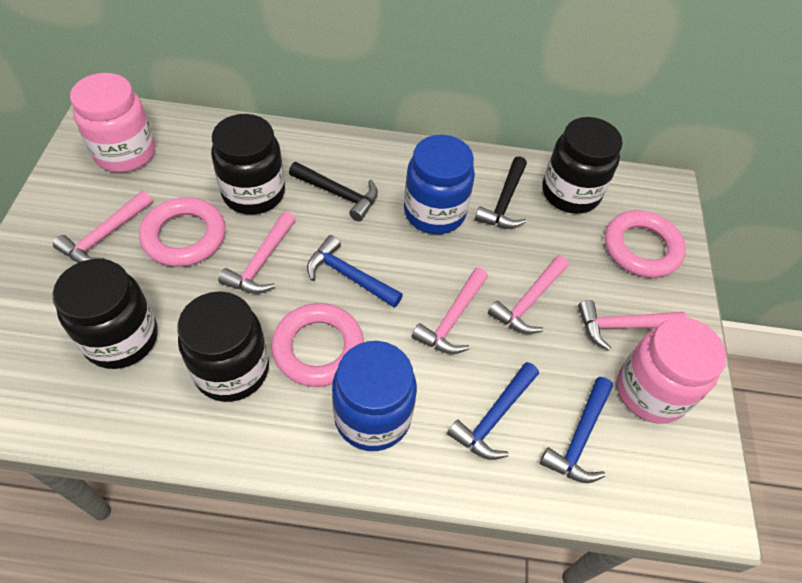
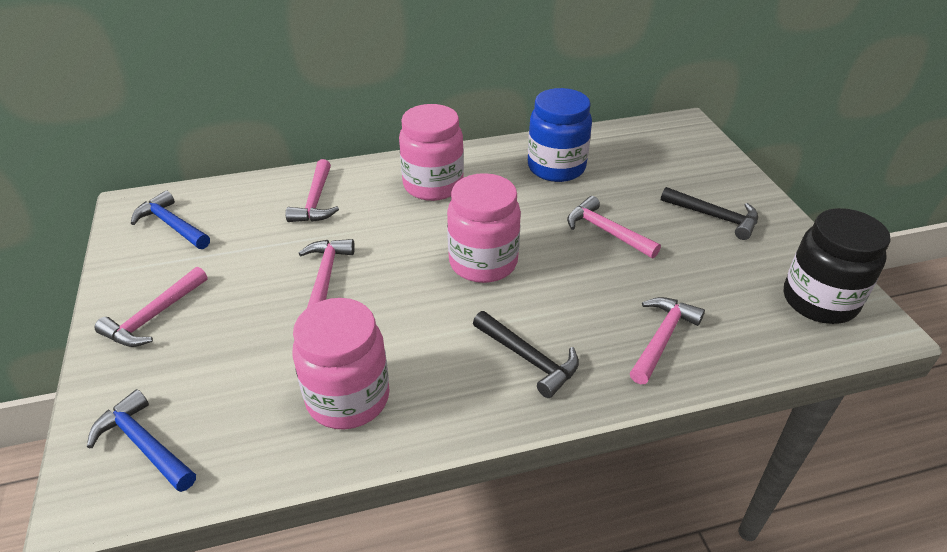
black jar: [52,259,158,369] [177,291,269,402] [211,114,285,215] [542,117,623,214] = 4 -> [784,208,891,324] = 1
blue hammer: [307,235,403,308] [447,362,539,460] [540,377,613,483] = 3 -> [87,389,196,492] [131,190,210,249] = 2
blue jar: [332,341,417,451] [404,135,475,234] = 2 -> [528,88,592,182] = 1
pink jar: [70,73,155,173] [617,317,727,424] = 2 -> [292,298,390,430] [399,104,464,201] [447,173,521,283] = 3
pink ring: [139,197,225,267] [271,303,364,387] [605,210,686,278] = 3 -> none = 0

